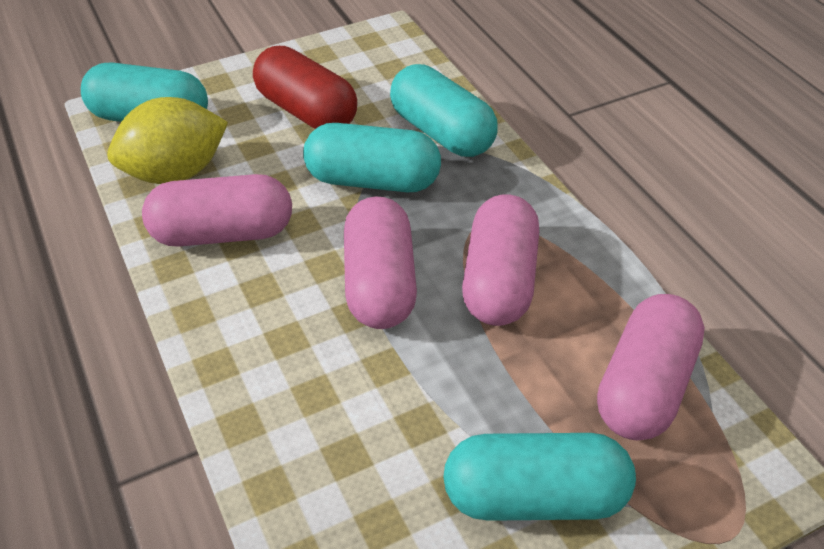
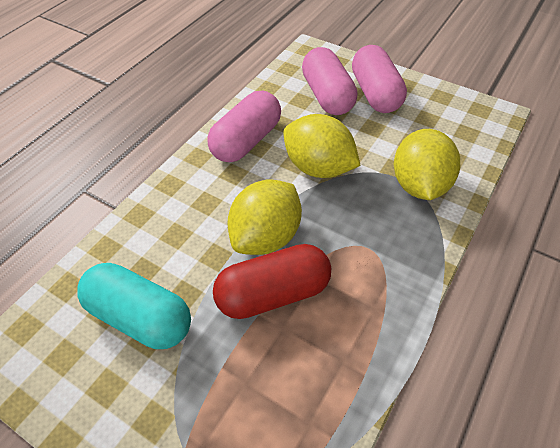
pink capsule: [142,174,292,247] [344,197,417,329] [462,195,539,326] [597,294,705,440] = 4 -> [207,91,281,162] [302,47,357,115] [352,45,407,113] = 3
turquoise capsule: [81,62,208,122] [303,123,441,192] [390,64,498,157] [443,433,636,521] = 4 -> [77,263,191,349] = 1
yellow lemon: [107,97,228,184] = 1 -> [228,179,302,255] [283,114,361,178] [394,129,460,200] = 3

